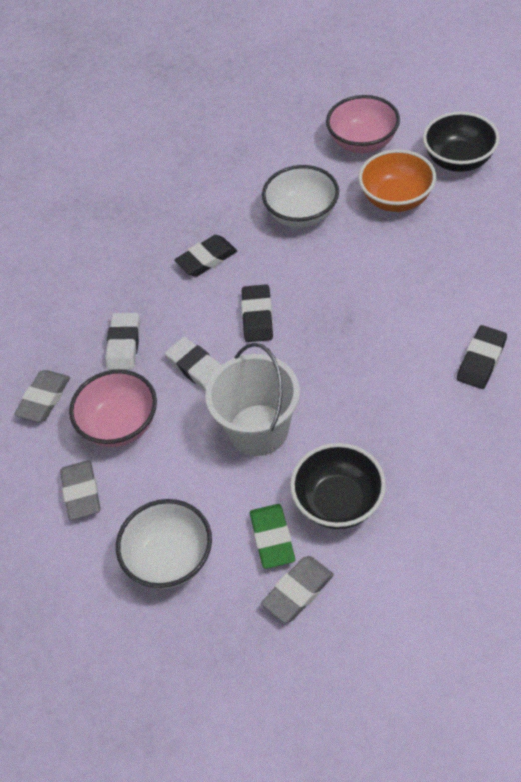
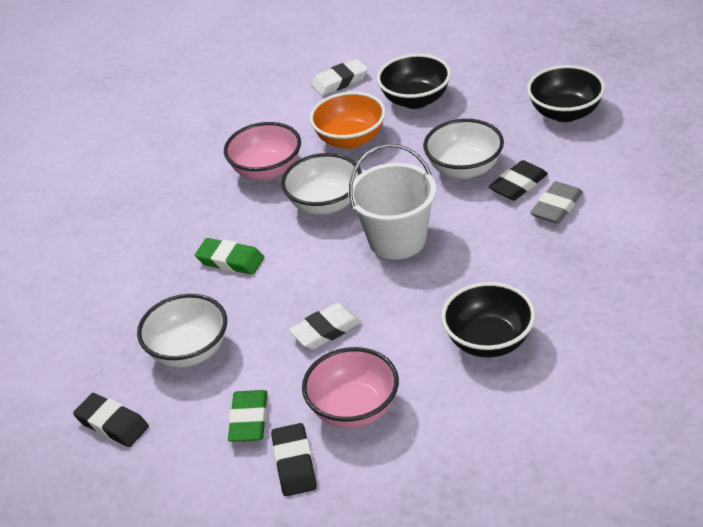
black bowl: [290,443,386,529] [423,111,500,172] = 2 -> [377,54,451,109] [441,282,535,357] [527,65,605,122] = 3
green eraser: [250,504,295,569] = 1 -> [195,238,264,275] [228,390,267,442] = 2
grey eraser: [14,370,70,422] [60,460,100,520] [261,556,334,623] = 3 -> [530,181,583,224] = 1
white bowl: [116,499,212,589] [262,165,339,228] = 2 -> [137,294,227,367] [281,153,362,215] [423,119,504,179] = 3

